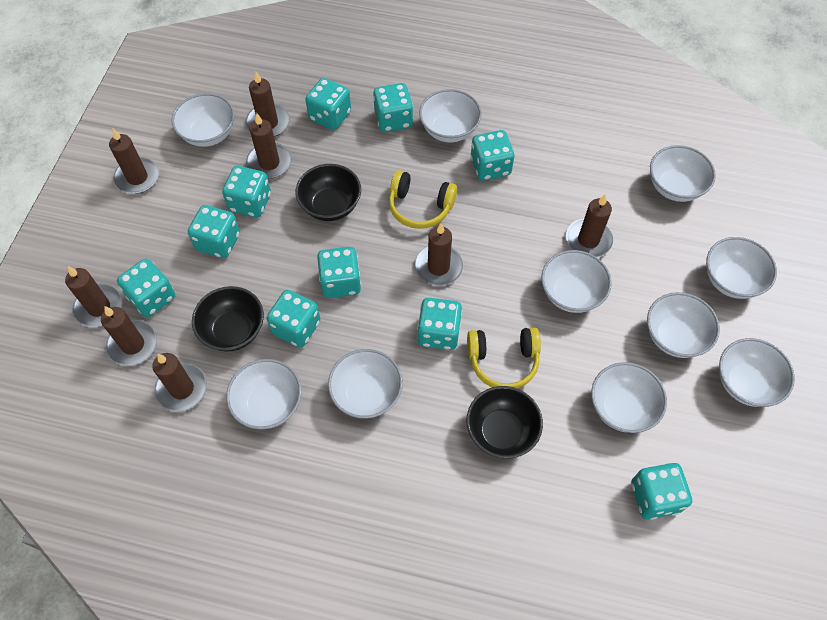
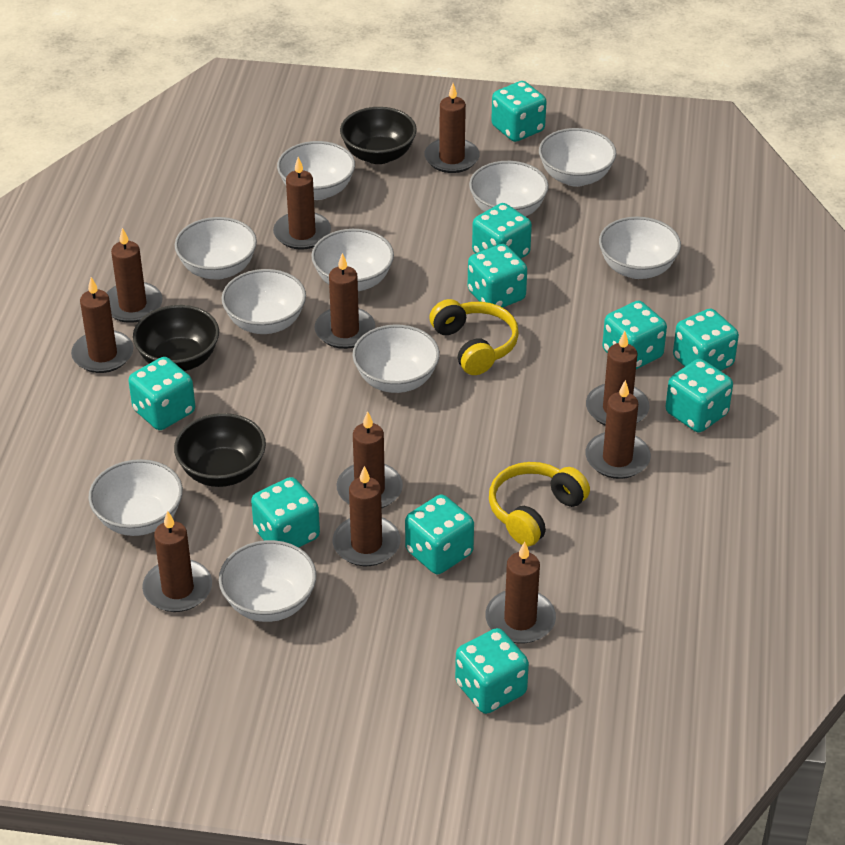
brown candle: [65,266,123,328] [101,306,157,366] [109,129,159,194] [152,353,207,412] [246,72,290,137] [246,113,291,179] [415,223,463,286] [566,195,614,257] = 8 -> [71,277,133,373] [107,228,163,323] [142,510,212,612] [273,157,331,250] [314,253,375,349] [333,466,400,566] [336,411,403,508] [425,83,480,173] [485,542,556,644] [585,380,651,479] [586,331,650,426] = 11

